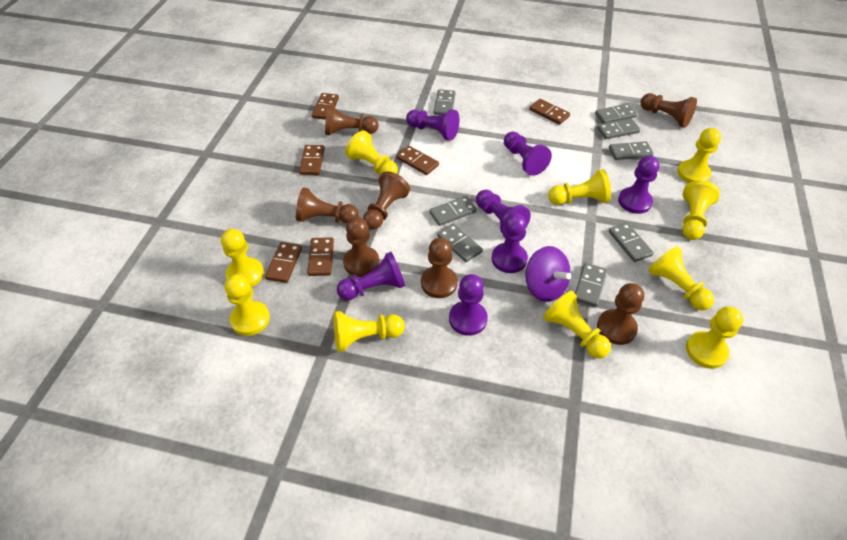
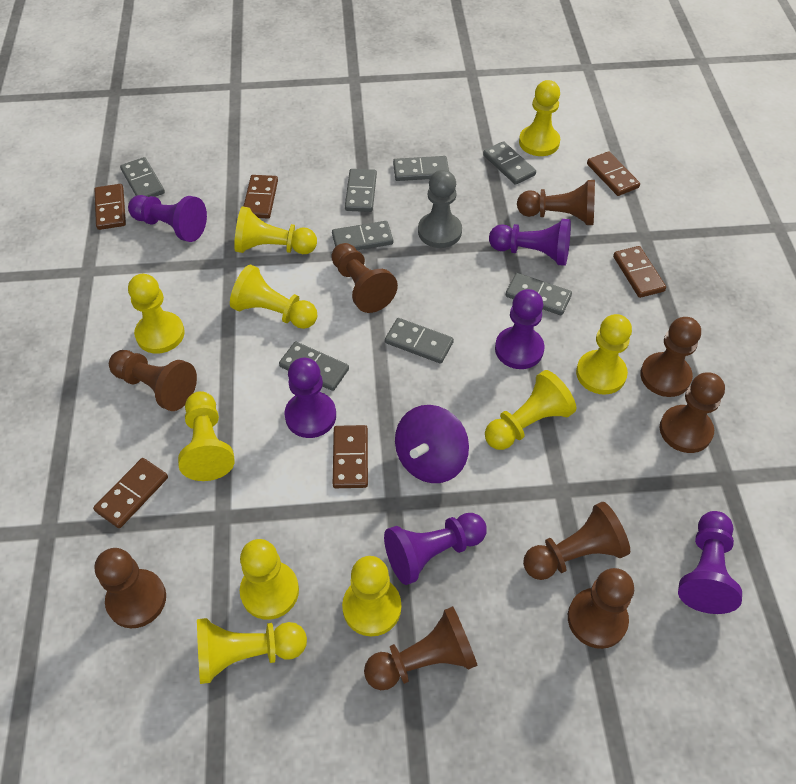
brown pawn: [296,187,359,224] [325,104,379,135] [343,217,379,277] [363,171,410,229] [421,238,458,298] [597,283,644,345] [640,93,697,128] = 7 -> [95,548,166,628] [109,350,197,411] [331,243,398,313] [364,606,478,690] [517,180,595,225] [523,502,630,580] [568,568,634,649] [640,317,701,397] [659,372,725,453] = 9
grey pawn: none = 0 -> [418,170,462,248] = 1
purple pawn: [337,252,405,300] [406,109,459,141] [449,274,488,336] [476,189,531,233] [492,213,528,273] [504,132,552,176] [618,156,659,214] = 7 -> [128,195,207,242] [284,358,336,438] [384,513,487,585] [489,219,571,266] [495,289,545,369] [678,511,742,614] = 6

